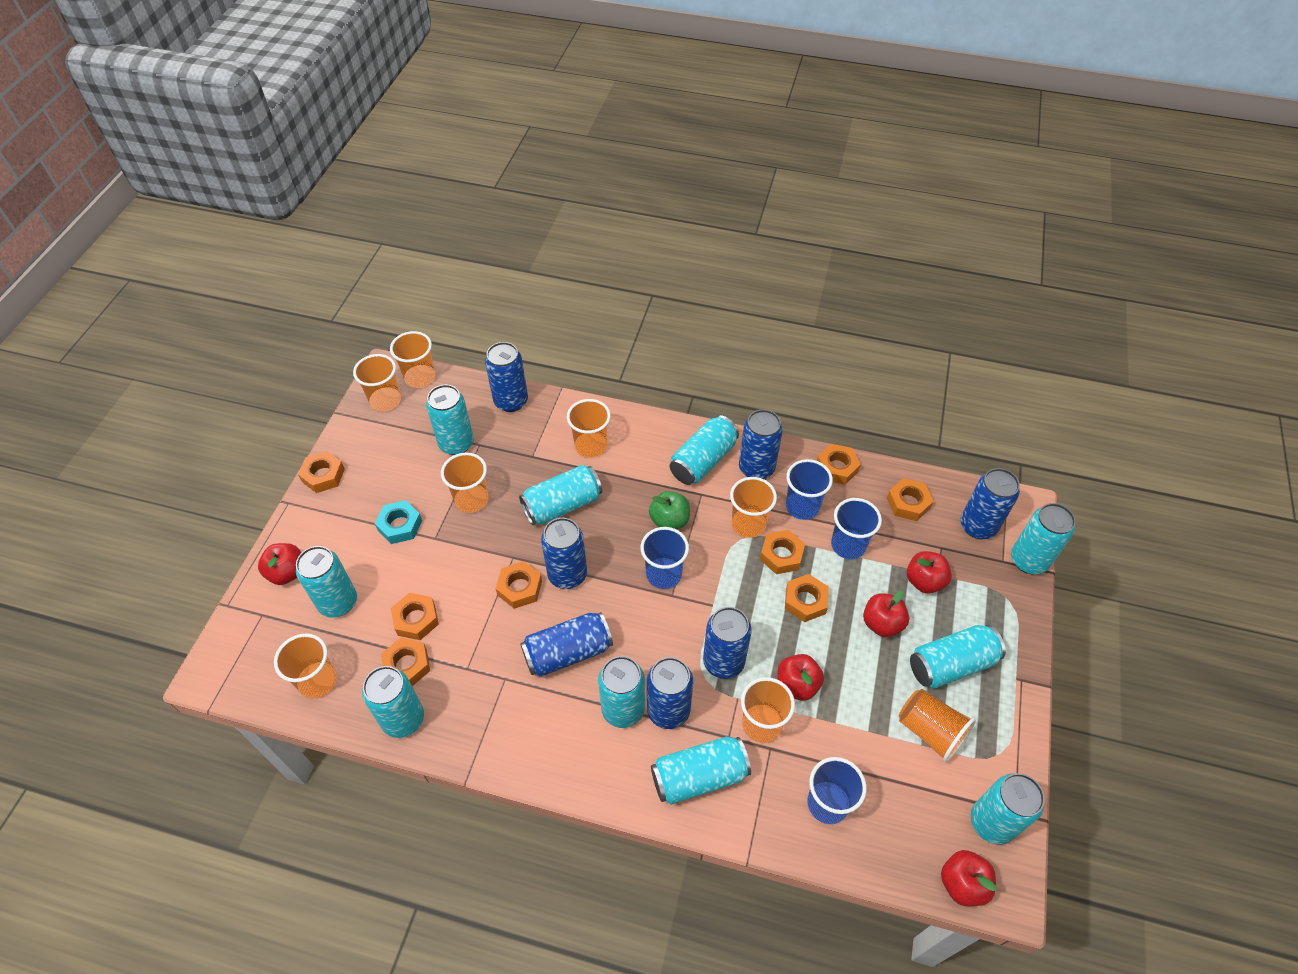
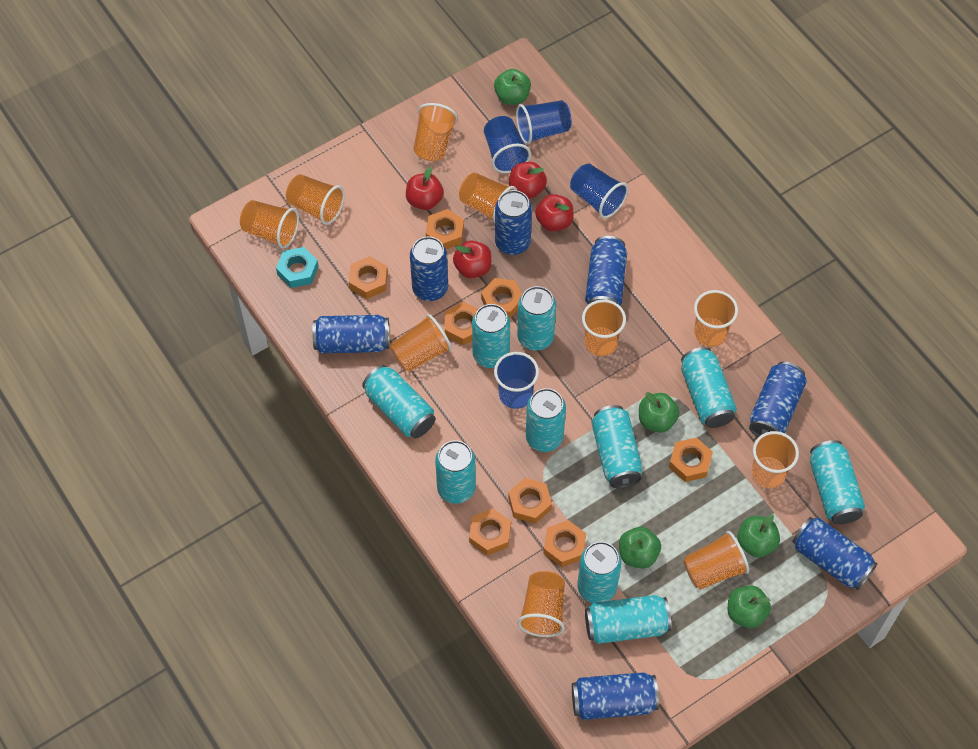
green apple: [649,491,690,529] = 1 -> [494,69,531,105] [619,527,661,569] [639,392,679,433] [728,586,771,628] [737,514,780,558] = 5
orange cup: [274,634,337,698] [353,354,401,411] [390,331,435,388] [441,452,489,513] [567,399,611,458] [730,477,777,538] [741,677,795,743] [899,689,976,762] = 8 -> [240,200,299,249] [286,174,345,225] [390,314,452,372] [413,103,458,161] [459,173,517,223] [517,571,565,637] [582,299,626,356] [684,531,749,590] [694,290,738,347] [751,431,799,488] = 10
red apple: [258,543,301,585] [777,654,824,701] [863,591,909,637] [907,551,952,594] [941,850,996,907] = 5 -> [406,167,444,210] [453,241,492,278] [509,162,547,199] [535,194,573,232] = 4

